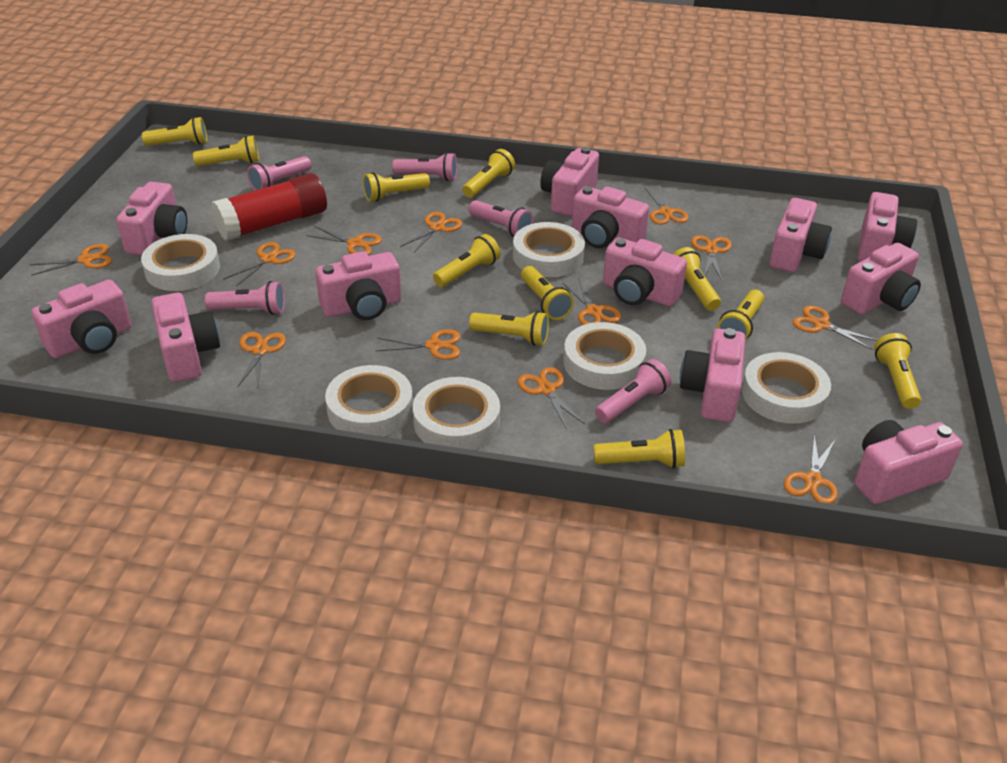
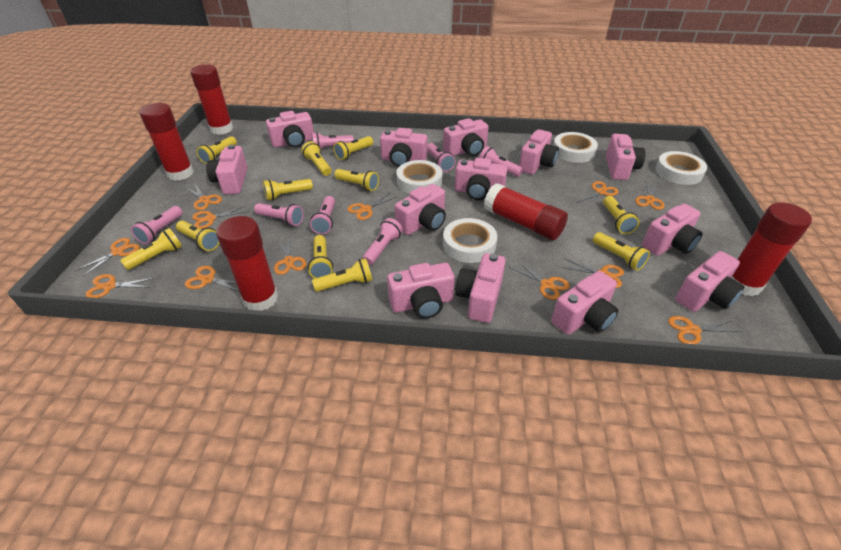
pink camera: [31,280,132,358] [116,182,187,255] [151,293,220,382] [315,251,401,320] [540,147,599,216] [572,186,649,248] [603,238,687,307] [680,328,745,422] [770,198,832,272] [841,243,921,315] [854,420,963,504] [858,192,917,262] = 12 -> [206,144,248,194] [266,111,314,148] [380,128,428,167] [387,263,455,319] [395,184,446,235] [443,118,489,156] [455,158,508,200] [455,253,506,323] [519,129,559,175] [551,271,618,335] [606,134,645,180] [642,204,702,256] [675,251,745,312] = 13
pink flashlight: [205,281,285,315] [247,156,311,190] [392,152,457,181] [469,200,533,237] [595,359,671,423] = 5 -> [131,206,183,244] [254,203,304,226] [310,196,335,234] [311,132,354,149] [362,218,403,265] [427,143,456,172] [479,146,523,177] = 7
red glue stick: [211,173,327,241] = 1 -> [139,103,194,181] [190,64,233,135] [216,216,278,311] [484,183,568,240] [731,202,812,296] = 5
white tape: [141,234,220,291] [325,365,413,437] [413,377,500,450] [513,222,585,277] [563,322,646,390] [742,352,831,424] = 6 -> [396,160,443,194] [443,218,497,263] [553,132,598,163] [655,151,707,185] = 4

